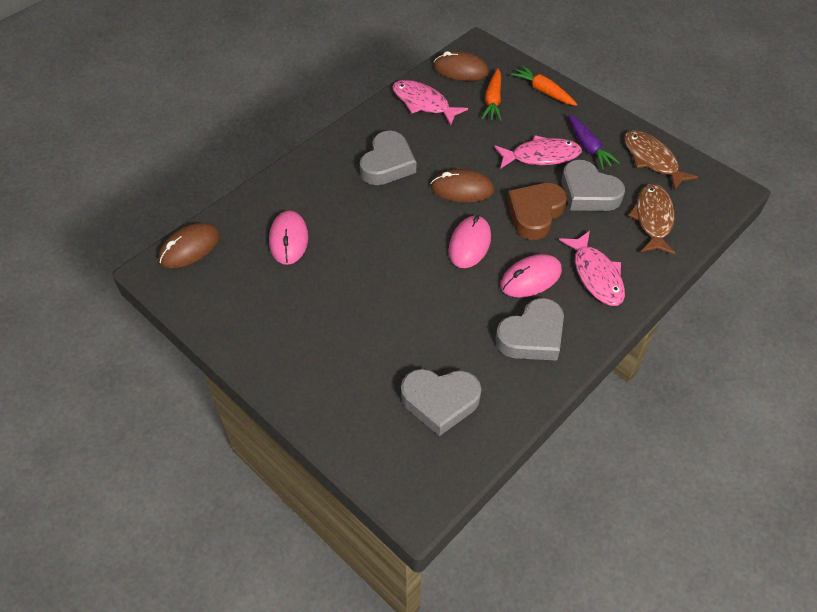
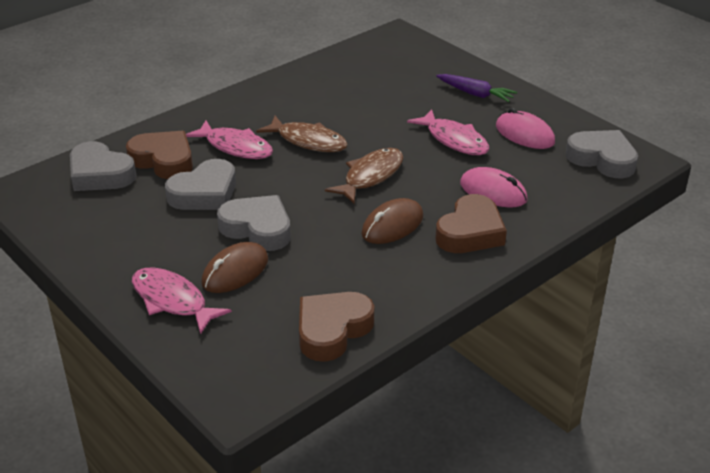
brown heart: [507,183,567,240] = 1 -> [126,131,193,179] [299,292,374,362] [435,194,507,253] = 3
brown mouse: [159,223,220,268] [430,169,494,202] [434,51,489,81] = 3 -> [201,242,268,293] [361,198,423,244] = 2
orange carrot: [482,68,502,121] [511,65,577,106] = 2 -> none = 0
pink mouse: [269,210,308,265] [449,215,491,268] [501,254,562,297] = 3 -> [460,167,528,207] [496,108,555,149] = 2

